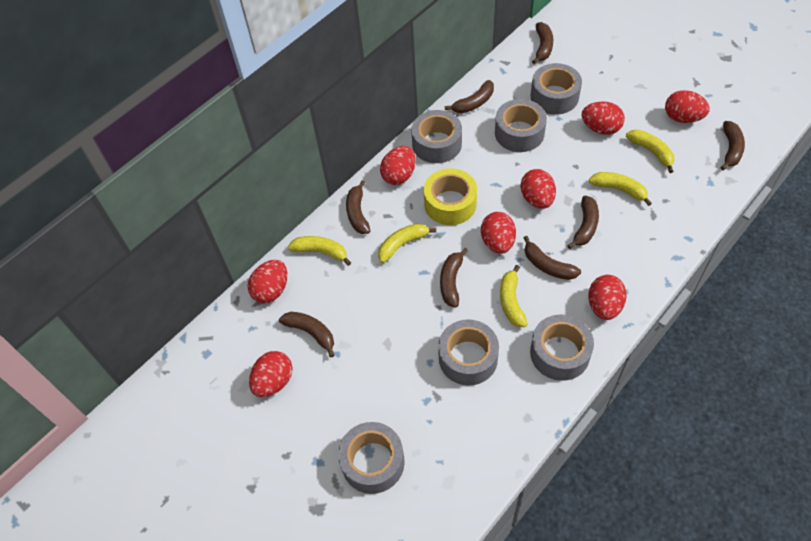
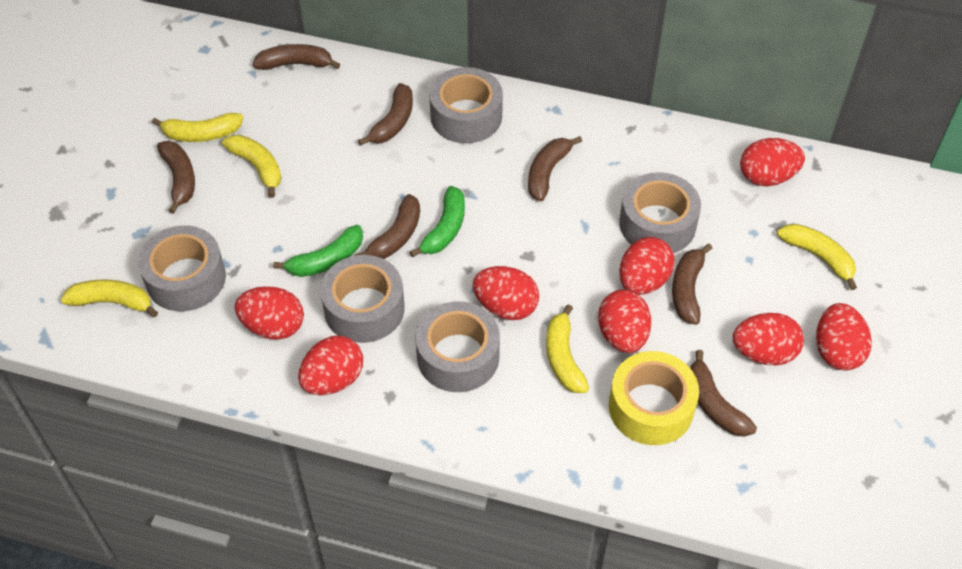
brown banana: [279,312,334,357] [346,180,370,234] [440,248,468,308] [445,80,494,113] [523,236,581,280] [532,22,553,64] [567,195,599,249] [721,121,745,170] = 8 -> [157,141,195,214] [253,44,340,70] [354,194,420,259] [358,83,413,146] [528,136,582,201] [672,244,713,325] [690,350,757,437] = 7
green banana: none = 0 -> [273,225,363,277] [410,186,465,258] = 2
grey tape: [338,422,405,494] [411,110,462,163] [438,319,499,386] [495,99,547,152] [530,315,594,381] [531,63,582,115] = 6 -> [138,225,226,311] [320,255,405,343] [415,301,500,392] [429,67,503,143] [619,172,701,253] = 5

